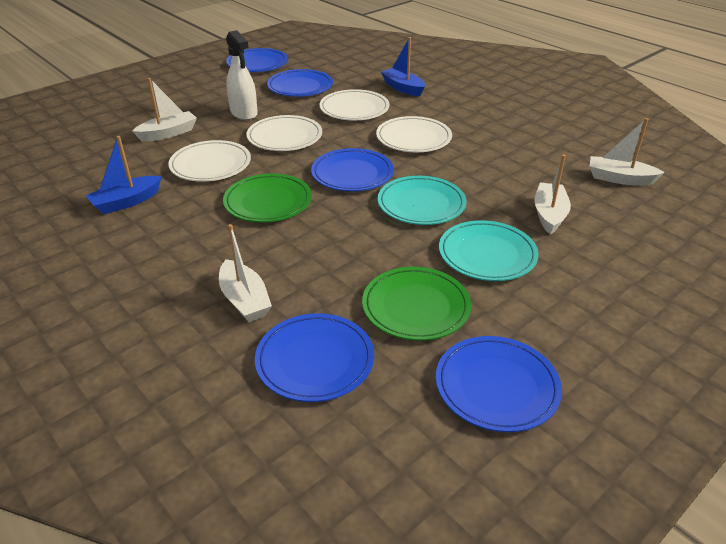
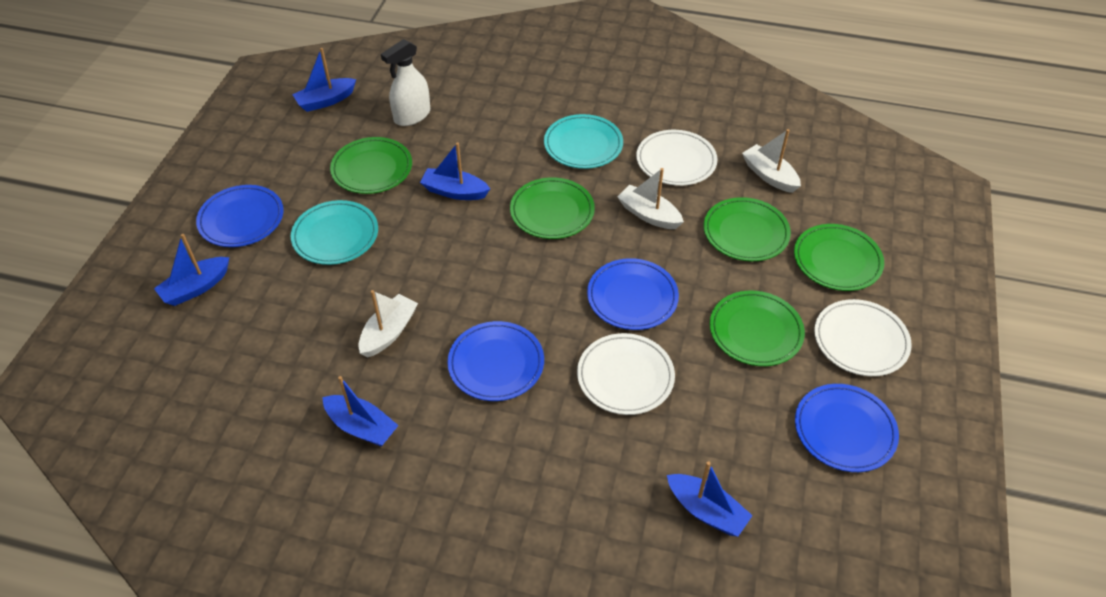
blue boat: [86,136,162,214] [381,37,425,96] = 2 -> [154,234,229,306] [292,48,356,112] [322,376,399,446] [420,142,490,200] [667,461,753,537] = 5
blue plate: [226,48,288,72] [255,313,374,402] [267,69,333,97] [311,148,394,191] [436,336,562,432] = 5 -> [196,185,284,247] [447,321,544,401] [587,258,679,330] [795,384,899,472] = 4
green plate: [223,174,312,222] [362,267,471,341] = 2 -> [330,137,412,194] [510,177,595,239] [704,197,791,261] [710,291,805,366] [794,224,884,291] = 5
white boat: [132,78,197,142] [219,224,272,322] [534,154,571,234] [590,118,665,186] = 4 -> [358,290,418,358] [617,168,684,229] [742,129,801,193] = 3
white plate: [168,140,251,181] [246,115,322,151] [319,89,390,121] [376,116,452,152] = 4 -> [577,333,675,415] [636,130,717,186] [814,299,912,376] = 3

